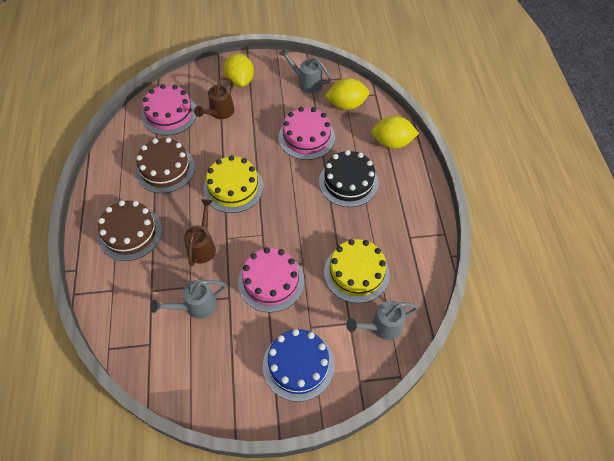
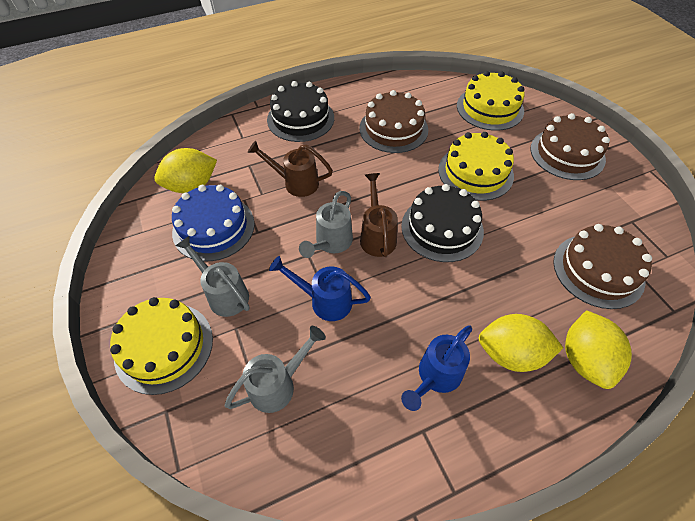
black cake: [319,150,379,207] = 1 -> [267,81,334,142] [401,184,484,262] = 2
blue watering can: none = 0 -> [269,256,371,321] [401,325,472,411] = 2
brown cake: [98,200,162,261] [136,138,195,193] = 2 -> [359,90,428,153] [530,113,610,180] [553,224,652,309] = 3
pink cake: [142,84,197,136] [238,247,304,313] [279,107,335,160] = 3 -> none = 0
yellow cake: [203,155,264,213] [324,239,390,303] = 2 -> [110,297,213,395] [438,132,514,201] [457,71,525,131] = 3

